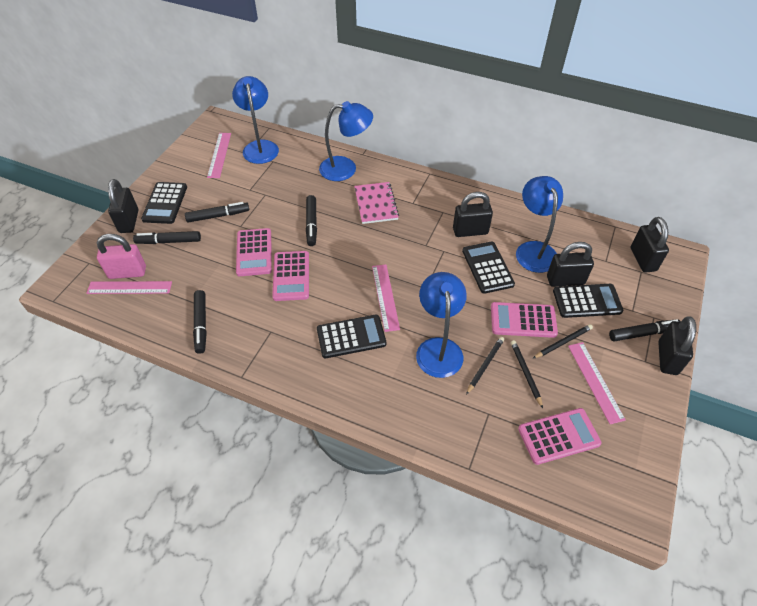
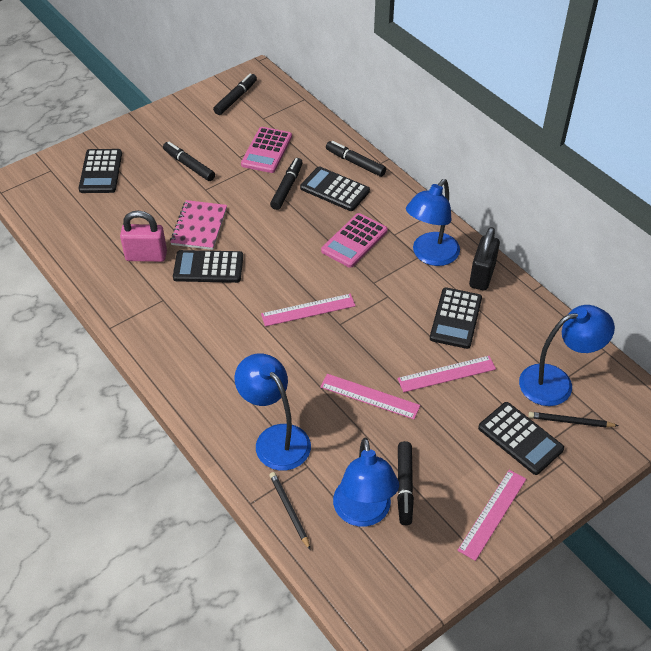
black calculator: [141,182,187,224] [317,315,386,358] [462,242,515,294] [553,284,623,318] = 4 -> [79,149,122,193] [173,250,243,283] [300,166,370,211] [430,287,482,349] [478,402,564,475] = 5
black padlock: [108,179,138,233] [453,192,493,237] [547,242,594,287] [630,217,669,272] [658,316,696,375] = 5 -> [469,227,500,291] = 1
black pencil: [466,337,504,395] [511,340,543,408] [532,324,593,359] = 3 -> [269,472,310,550] [528,412,619,428] = 2
pink calculator: [236,228,272,276] [272,251,309,301] [491,302,558,338] [518,408,602,465] = 4 -> [241,127,292,173] [321,213,388,268] = 2

